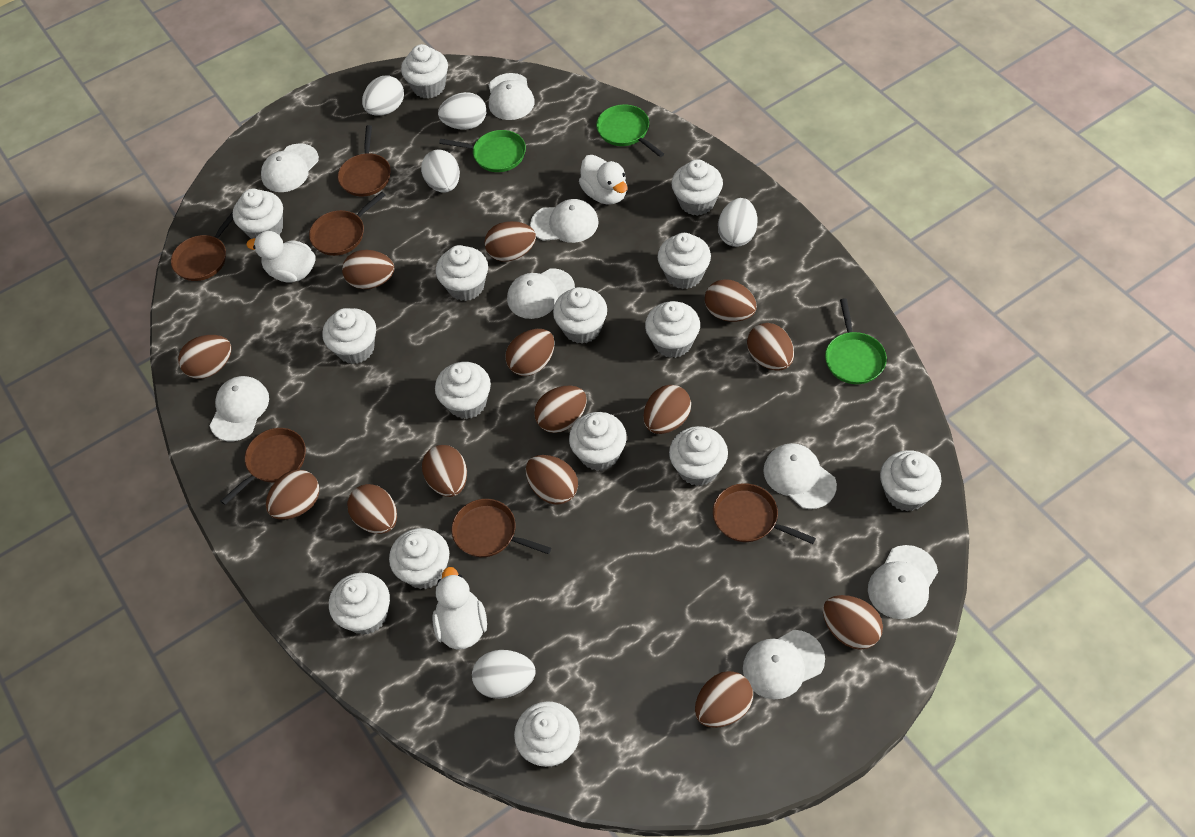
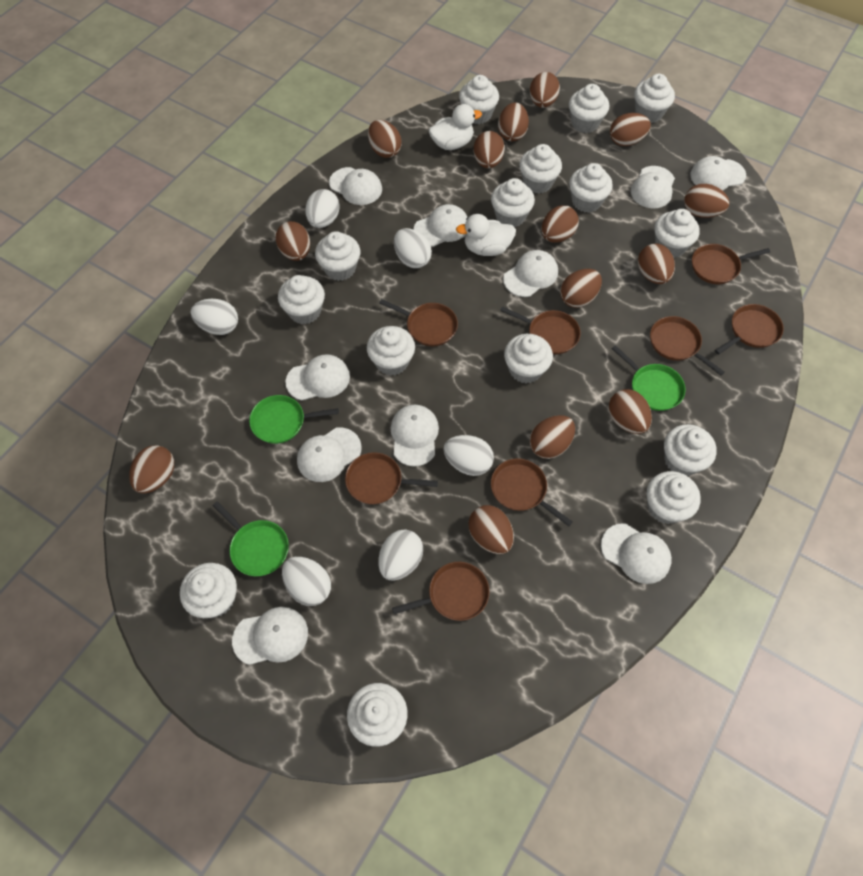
brown pan: [171,211,233,281] [221,428,306,505] [309,192,385,256] [338,125,391,196] [451,499,551,557] [713,483,816,544] = 6 -> [345,453,438,505] [379,299,458,346] [392,562,490,621] [491,458,572,526] [500,306,581,354] [650,316,725,376] [692,244,770,284] [715,304,784,355] = 8
white cap: [210,376,269,441] [261,143,319,192] [489,73,535,120] [507,268,575,319] [530,199,599,243] [743,630,825,699] [763,443,837,509] [868,545,938,619] = 8 -> [232,607,308,665] [285,354,350,401] [297,428,362,482] [329,167,382,205] [390,404,439,467] [413,204,467,247] [503,250,558,297] [601,523,672,584] [631,166,675,208] [690,156,746,191] = 10
white duck: [246,231,316,283] [432,567,487,650] [579,155,628,205] = 3 -> [429,104,482,150] [456,214,516,256] = 2
white egg: [362,76,404,116] [421,150,460,193] [438,92,486,130] [472,650,535,699] [718,198,757,247] = 5 -> [191,299,238,335] [282,557,331,606] [305,189,340,228] [379,529,423,581] [394,228,432,268] [443,435,494,476] = 6

